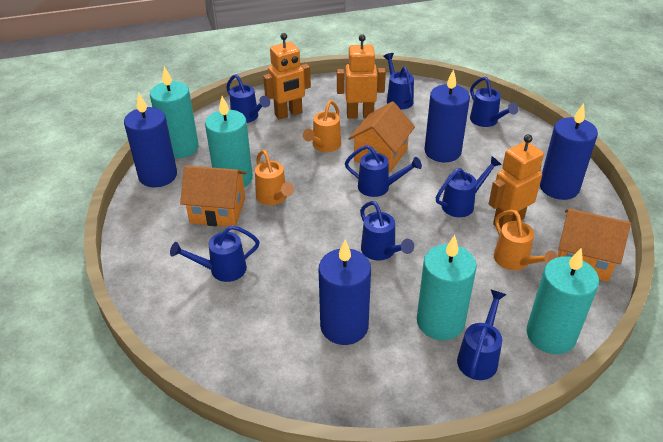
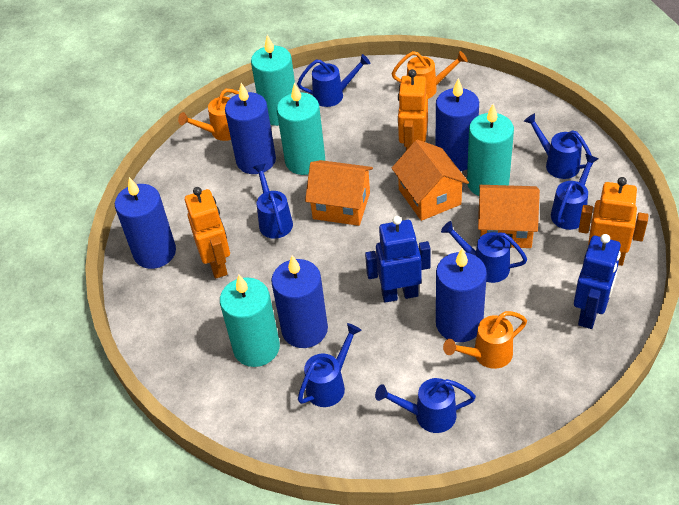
blue candle: [124,93,177,187] [319,240,371,345] [424,69,470,162] [540,103,598,200] = 4 -> [115,177,176,269] [225,83,276,174] [271,255,328,348] [436,78,479,171] [436,248,487,342] = 5
blue robot: none = 0 -> [365,216,431,303] [574,234,621,329] = 2
blue watering can: [170,225,260,282] [226,74,270,123] [345,145,422,197] [360,201,414,261] [383,53,414,109] [435,156,502,217] [457,290,507,380] [470,77,518,127] = 8 -> [253,163,293,239] [297,54,370,107] [298,323,362,407] [375,378,476,433] [441,221,527,283] [524,113,594,179] [551,154,598,230] = 7

